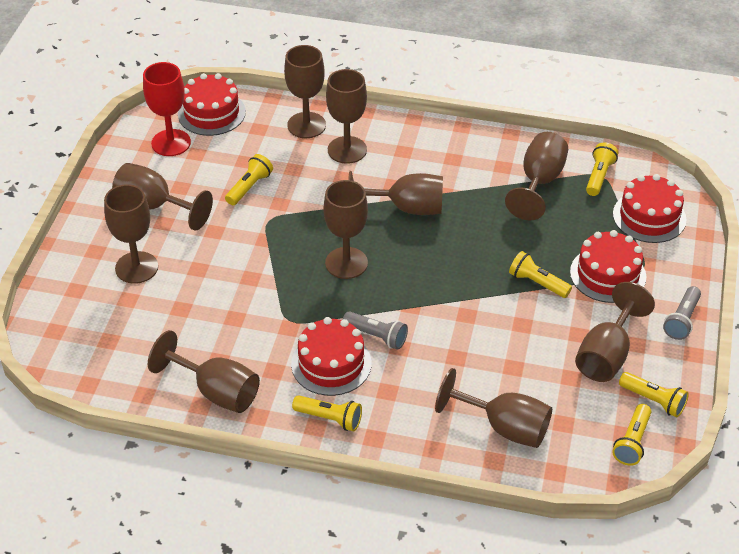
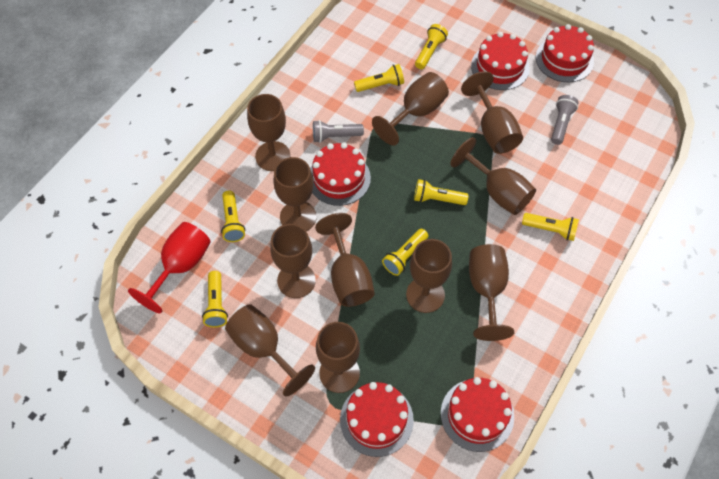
brown goblet: [104,184,158,284] [112,163,213,231] [148,330,260,413] [284,45,326,138] [323,180,368,279] [326,69,367,164] [348,171,443,215] [435,368,552,448] [505,132,568,220] [575,282,655,382] = 10 -> [225,304,315,397] [247,94,291,171] [271,224,316,298] [274,157,317,231] [315,213,375,307] [316,322,360,393] [372,72,449,146] [406,239,452,313] [450,137,536,215] [461,71,523,154] [469,244,514,341] = 11
red cake: [178,73,246,136] [291,317,371,396] [570,230,646,303] [613,174,686,243] = 4 -> [310,142,371,206] [340,382,414,457] [441,377,514,452] [471,32,530,90] [536,24,594,82] = 5
yellow flashlight: [225,154,273,205] [292,395,362,431] [509,251,572,298] [586,142,618,196] [612,404,651,466] [619,372,689,417] = 6 -> [202,271,228,328] [221,190,245,242] [354,64,404,92] [382,229,428,276] [414,179,469,205] [415,24,448,69] [522,213,579,241] = 7

